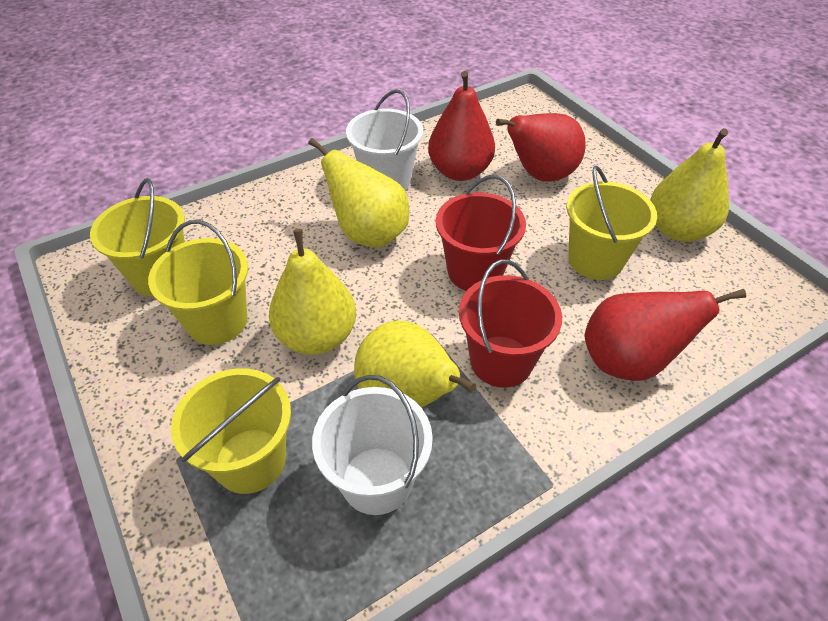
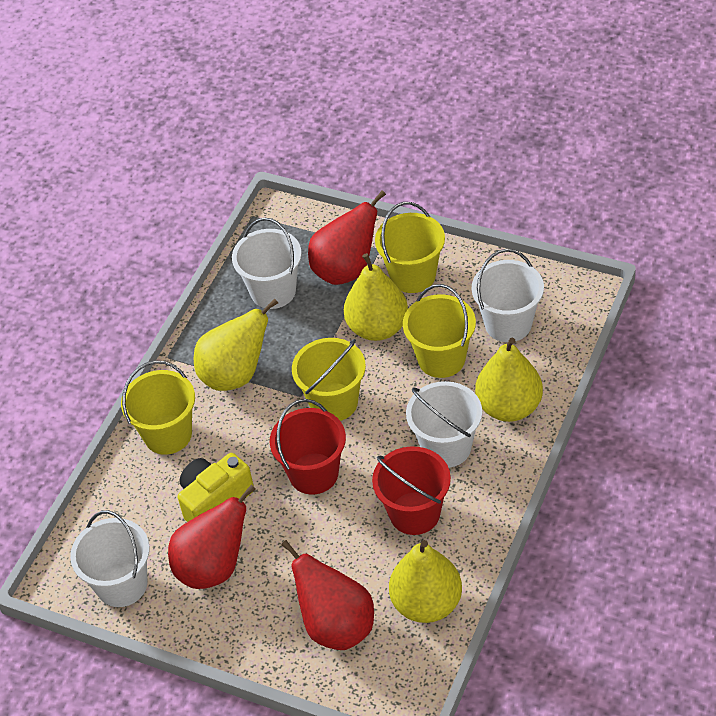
white bucket: [312,375,433,515] [346,89,423,190] = 2 -> [70,510,150,607] [232,218,302,309] [406,381,482,468] [472,249,544,342] = 4
yellow camera: none = 0 -> [178,453,254,522] = 1

